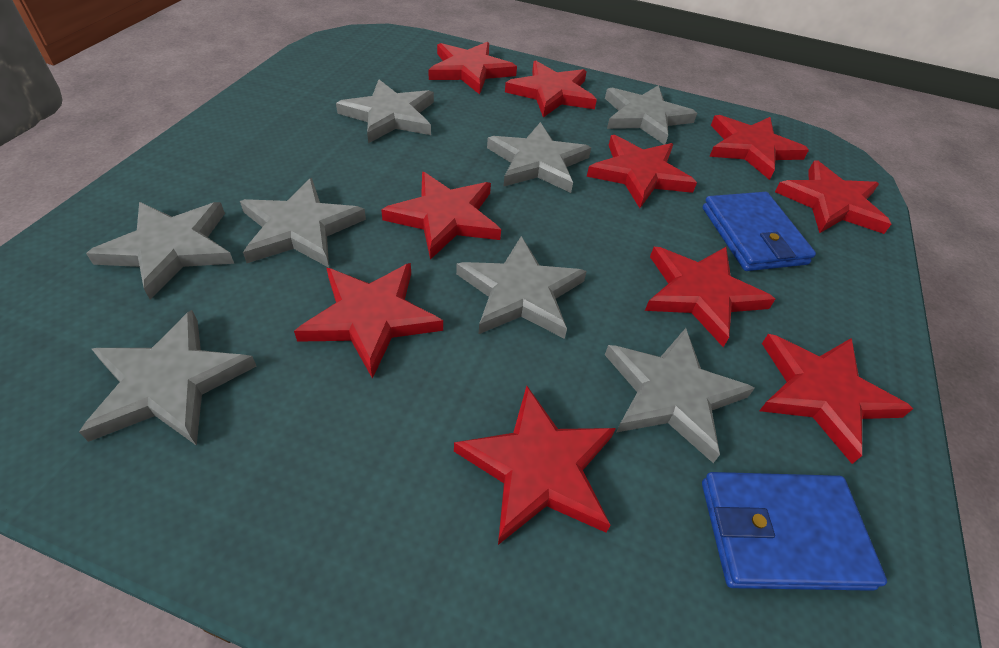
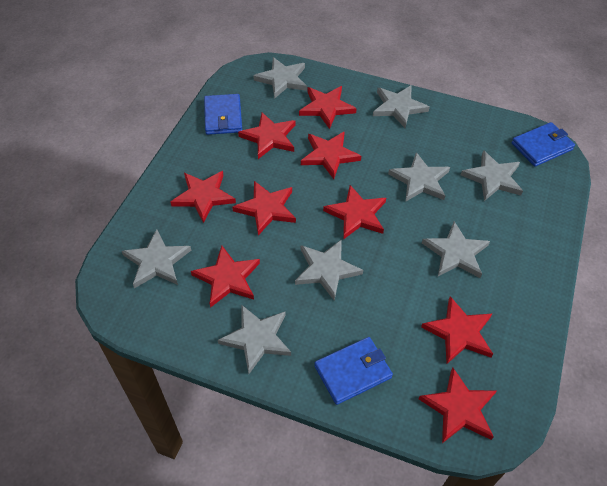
blue wallet: [702,472,887,591] [703,192,816,271] = 2 -> [204,94,242,135] [314,337,393,405] [511,122,575,167] = 3
red star: [294,263,443,379] [381,172,501,260] [428,42,517,94] [454,386,616,545] [505,61,597,117] [587,135,697,208] [645,247,775,347] [709,115,809,180] [759,334,913,464] [775,160,891,234] = 10 -> [171,171,236,223] [191,245,260,308] [232,181,296,235] [238,112,295,159] [299,86,357,129] [301,131,361,179] [323,185,386,240] [419,367,497,443] [421,296,493,364] = 9

